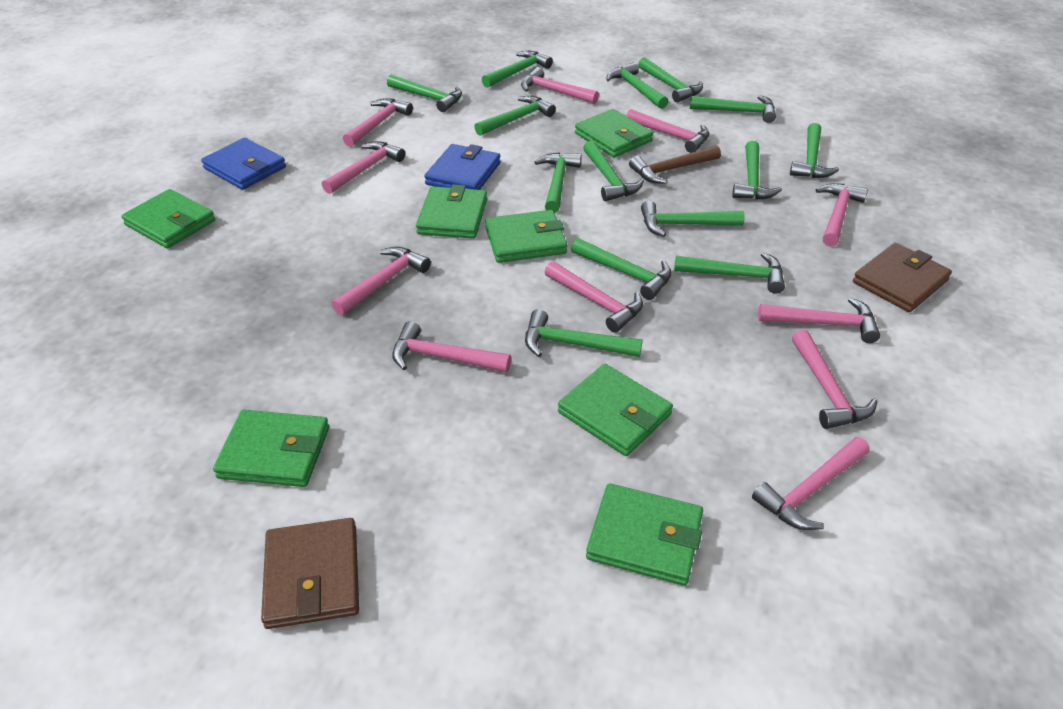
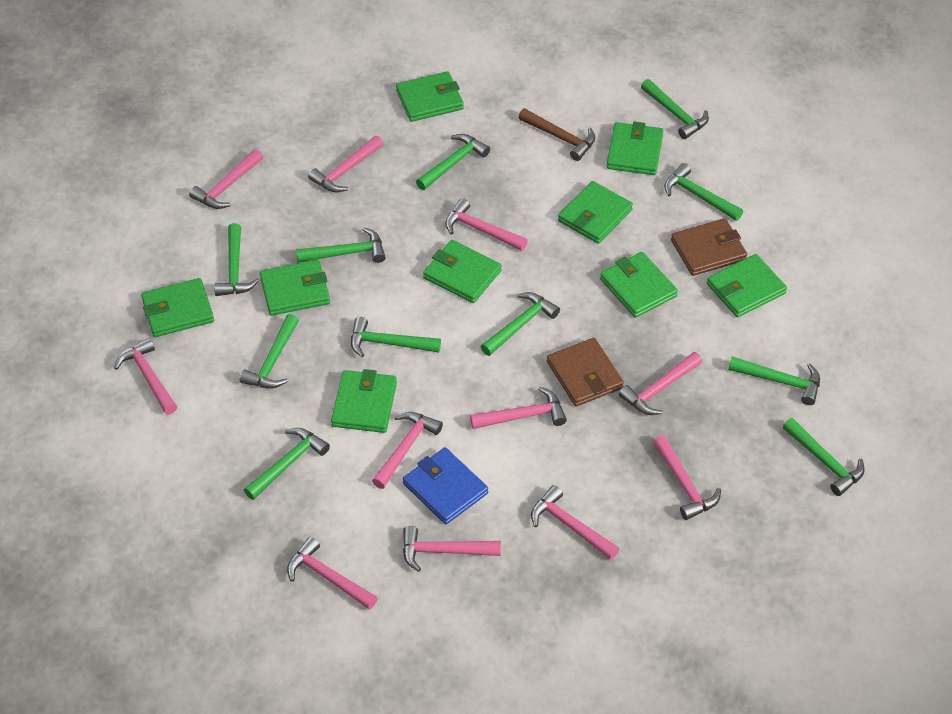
blue wallet: [201,138,286,190] [424,144,501,190] = 2 -> [403,447,488,524] = 1
green hammer: [387,75,462,112] [474,96,556,136] [482,51,553,88] [525,309,643,357] [535,152,582,213] [571,238,672,300] [583,141,644,201] [606,62,669,109] [638,57,703,103] [641,201,745,237] [674,252,785,294] [690,95,776,123] [732,141,782,200] [790,123,839,178] = 14 -> [214,223,259,296] [240,314,299,389] [244,428,330,500] [296,227,386,263] [351,317,441,357] [416,134,490,190] [481,292,560,356] [641,79,709,139] [664,163,743,221] [728,356,820,405] [783,418,865,496] = 11
green wallet: [121,189,215,248] [213,410,329,487] [416,184,487,239] [485,210,567,263] [558,364,673,456] [575,109,653,157] [586,483,703,586] = 7 -> [141,278,214,337] [260,260,330,316] [331,369,397,433] [396,71,464,122] [423,240,502,303] [558,181,633,244] [600,252,678,318] [606,122,663,175] [707,254,787,317] = 9

